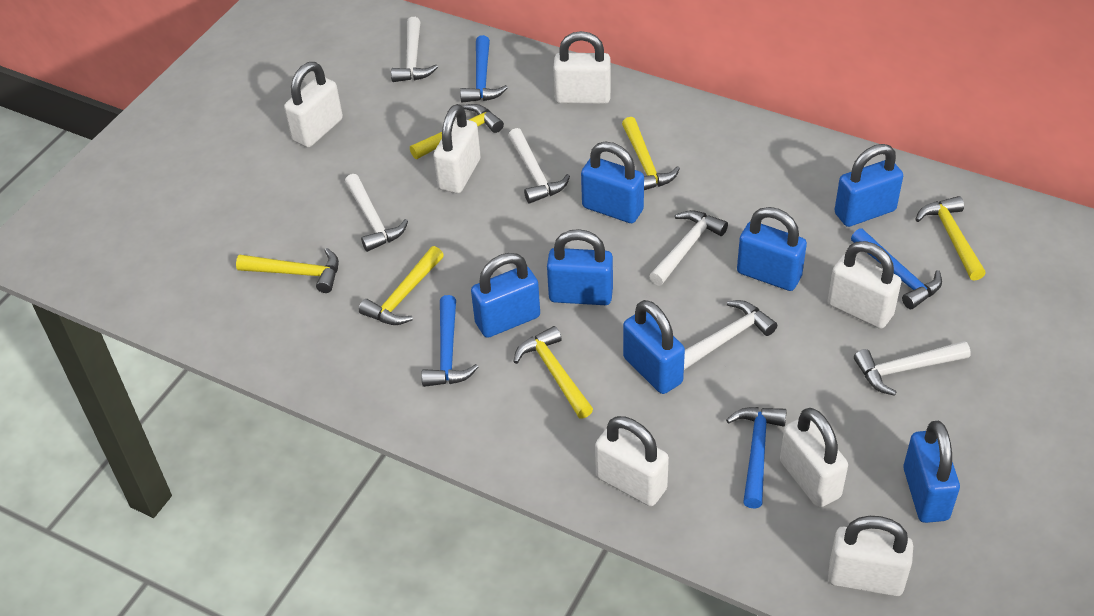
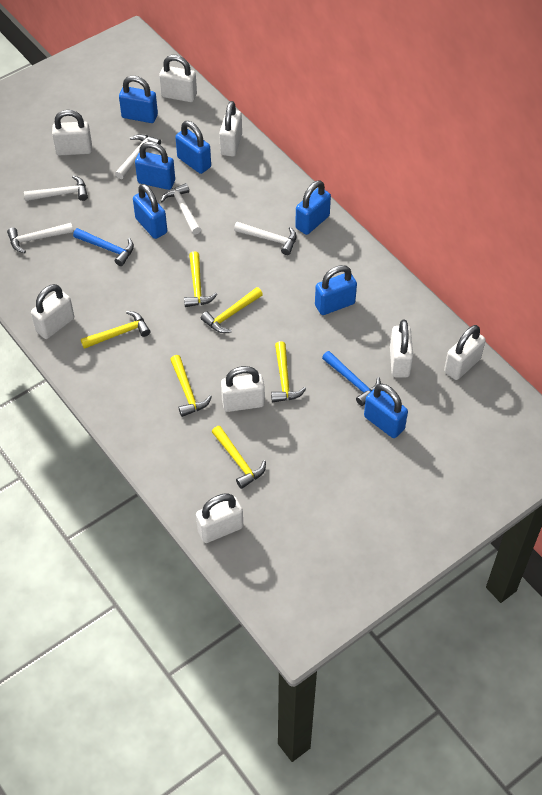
blue hammer: [421,295,479,387] [460,35,508,103] [726,407,787,509] [851,228,942,309] = 4 -> [73,228,134,266] [322,351,381,406] = 2
white hammer: [345,174,408,252] [391,17,438,82] [508,128,570,204] [649,210,728,286] [684,300,777,370] [854,341,971,396] = 6 -> [7,223,73,253] [24,176,88,201] [115,134,161,179] [161,183,201,235] [234,222,297,255] = 5
white padlock: [284,62,343,147] [433,104,481,193] [553,31,611,104] [595,416,669,506] [780,408,848,508] [828,241,902,329] [828,516,913,596] = 7 -> [31,284,74,339] [52,110,92,155] [159,55,197,102] [196,493,243,543] [219,101,242,157] [221,366,265,412] [390,320,413,377] [444,325,486,380] = 8

